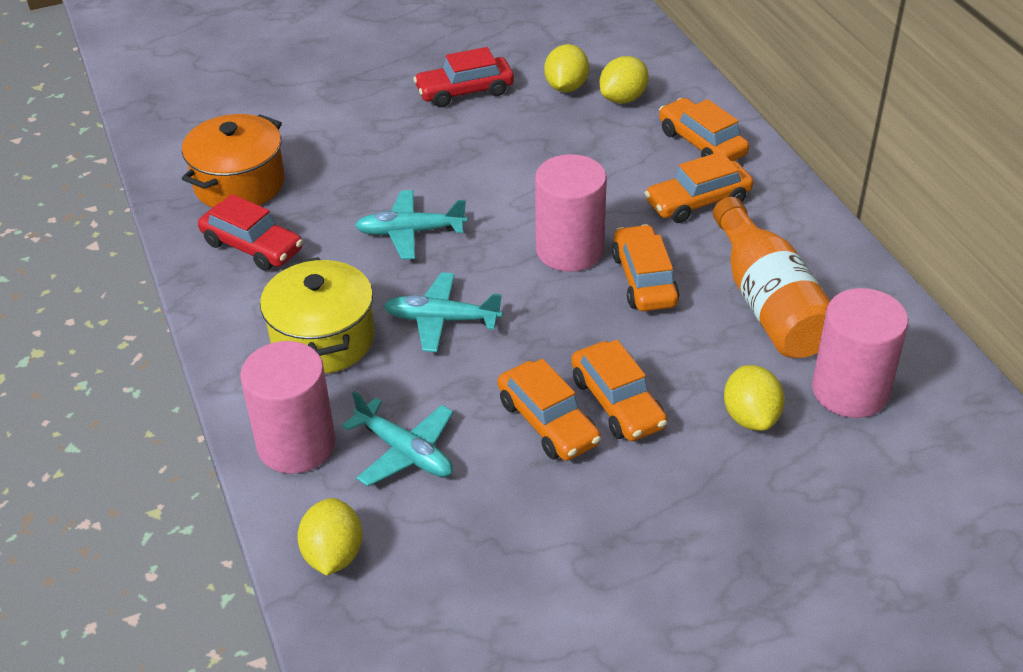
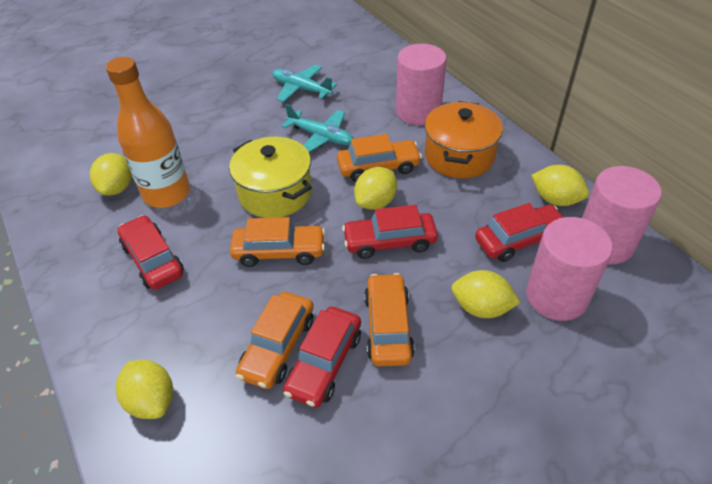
orange car: [497,359,601,461] [571,340,667,441] [612,224,679,311] [645,152,753,223] [659,98,749,161] = 5 -> [230,217,325,267] [236,292,314,389] [337,134,422,182] [364,273,415,366] = 4
red car: [198,194,303,271] [413,47,514,107] = 2 -> [118,215,184,290] [283,307,361,408] [342,205,438,259] [475,203,564,262] = 4
turquoise plane: [342,391,453,486] [355,190,467,260] [384,272,502,352] = 3 -> [273,65,337,102] [281,104,354,152] = 2
yellow lemon: [297,498,362,576] [544,44,589,92] [599,56,649,103] [724,365,785,431] = 4 -> [90,153,132,196] [116,359,173,419] [354,167,397,210] [451,270,520,318] [531,165,589,206] = 5

